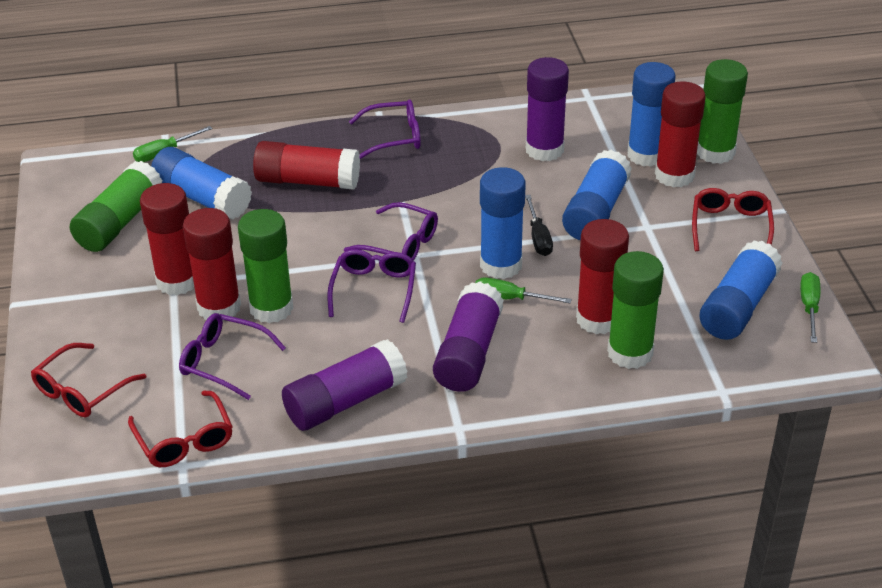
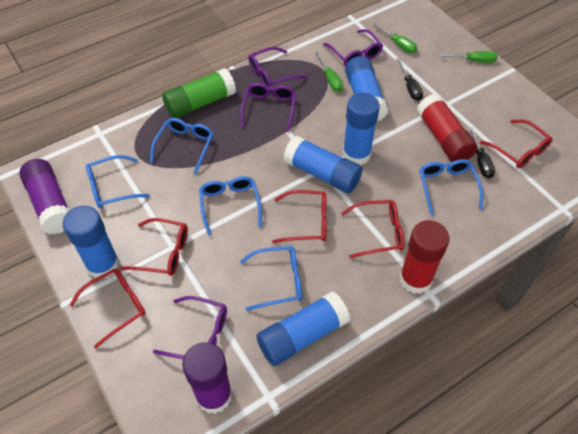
black screwdriver: [525,195,553,256] = 1 -> [396,58,423,101] [469,127,495,179] = 2
blue glasses: none = 0 -> [86,155,150,208] [150,118,213,174] [199,176,262,236] [240,246,302,311] [420,159,483,215] = 5
green glue stick: [70,161,163,252] [238,209,294,323] [607,251,664,369] [697,59,748,164] = 4 -> [162,68,236,118] = 1
purple glue stick: [282,339,408,431] [433,282,504,392] [526,57,569,161] = 3 -> [19,159,70,235] [182,342,233,414] = 2
red glasses: [31,343,146,418] [128,391,233,467] [692,188,774,251] = 3 -> [70,268,146,348] [121,218,188,276] [272,190,326,243] [341,200,404,258] [480,119,552,168] = 5
red glue stick: [140,183,194,295] [183,208,241,320] [253,141,360,190] [576,219,629,334] [655,81,706,188] = 5 -> [399,220,450,294] [417,94,478,162] = 2

